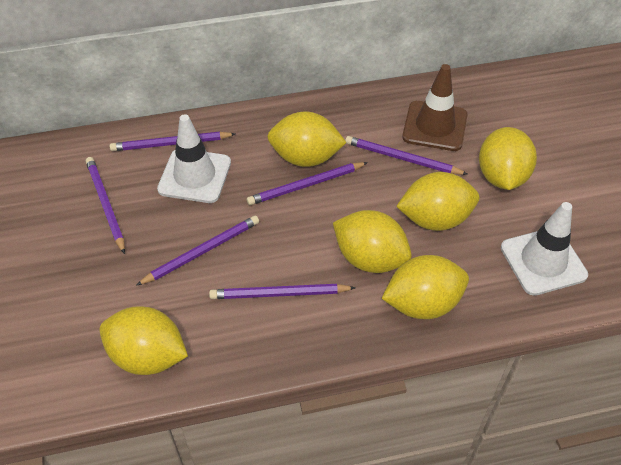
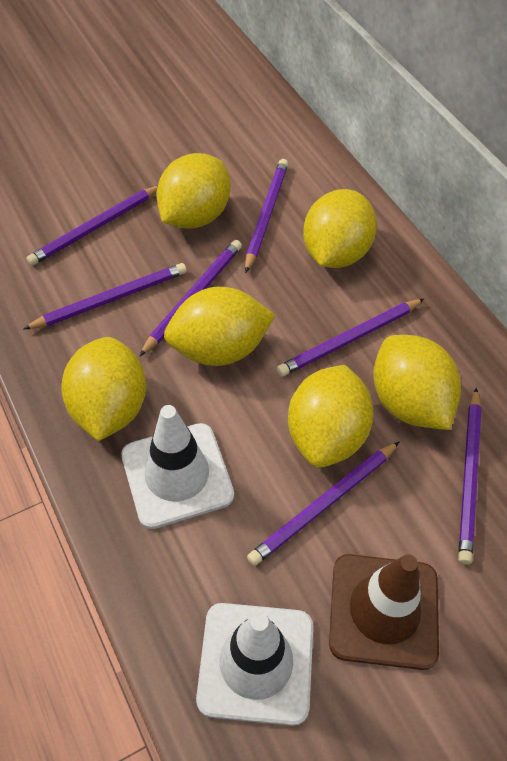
purple pencil: [86,157,125,254] [110,132,235,151] [136,216,259,286] [209,284,356,299] [247,162,368,205] [345,136,468,175] = 6 -> [23,263,187,329] [26,186,158,266] [139,240,242,357] [245,159,288,273] [247,441,400,566] [277,299,424,377] [458,388,482,565] = 7

